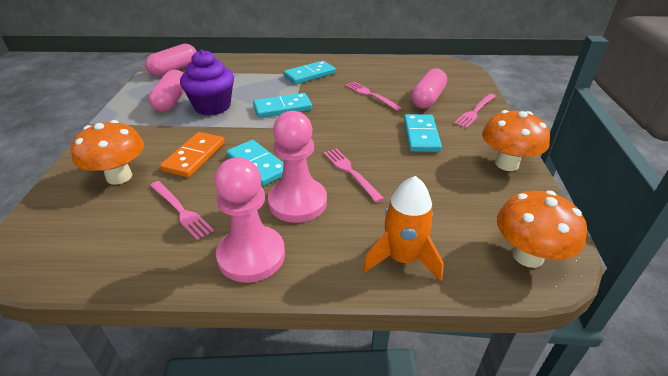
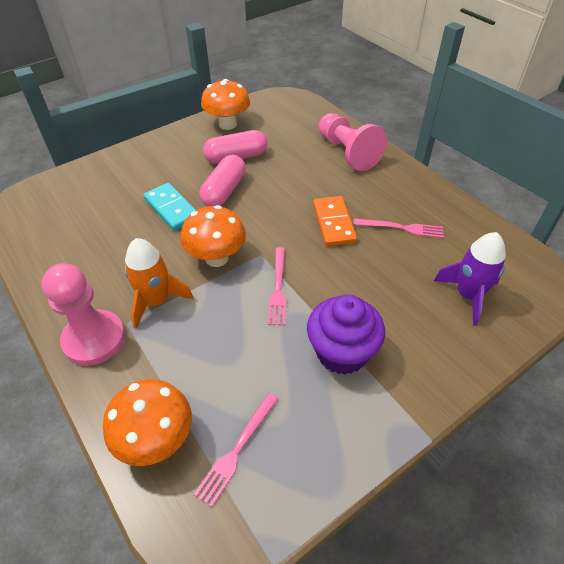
pink capsule: [145,44,197,76] [148,70,184,112] [411,68,447,109] = 3 -> [199,155,246,206] [203,130,267,164] = 2
pink fork: [150,181,214,240] [324,148,384,202] [345,82,402,111] [454,94,496,128] = 4 -> [194,393,278,507] [268,247,286,325] [353,219,444,238] = 3
purple rocket: none = 0 -> [434,232,506,326] = 1
turquoise domino: [226,140,284,186] [253,93,312,118] [283,61,336,84] [404,114,442,152] = 4 -> [143,183,196,231] = 1

